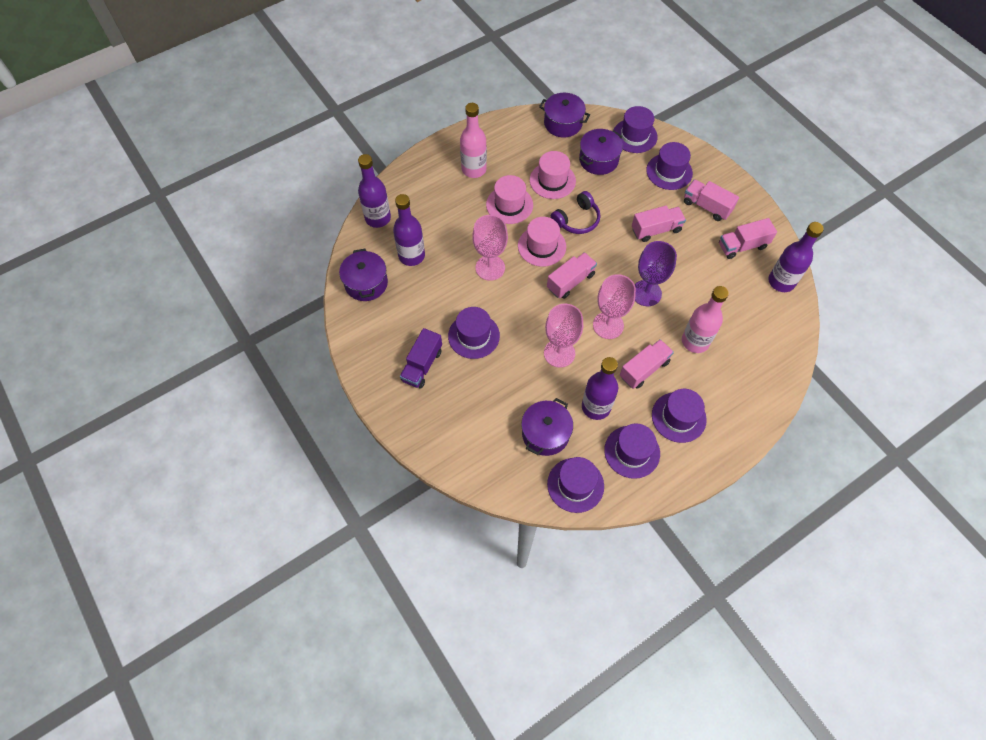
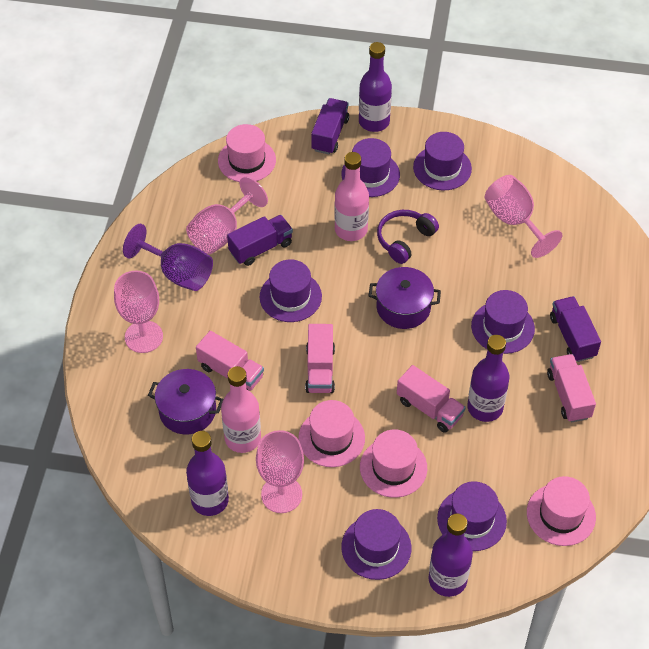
pink goblet: [472,215,508,281] [544,304,583,368] [593,274,636,339] = 3 -> [114,271,163,353] [186,177,268,254] [256,430,304,513] [485,175,562,258] = 4
pink hat: [486,175,533,224] [518,217,566,267] [530,151,576,199] = 3 -> [218,124,276,182] [298,400,365,467] [360,429,427,498] [527,476,596,546] = 4
pink truck: [547,252,597,299] [620,339,674,389] [632,205,686,242] [684,179,739,221] [719,218,777,259] = 5 -> [196,331,264,391] [305,324,335,393] [397,365,466,433] [547,354,596,422] = 4
purple pot: [339,249,388,301] [521,398,573,456] [539,93,590,138] [579,129,623,175] = 4 -> [148,369,224,435] [369,267,441,329] = 2
purple truck: [400,328,442,389] = 1 -> [227,215,293,266] [311,98,349,154] [550,296,601,362] = 3

